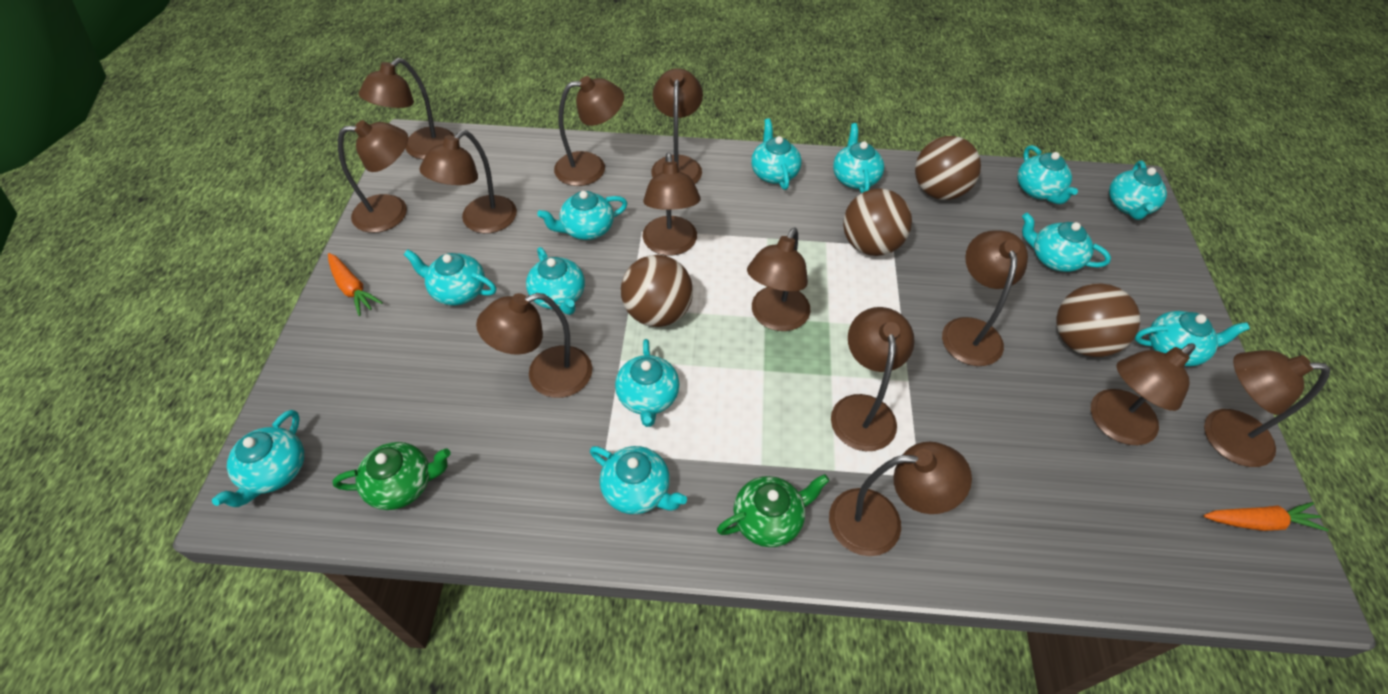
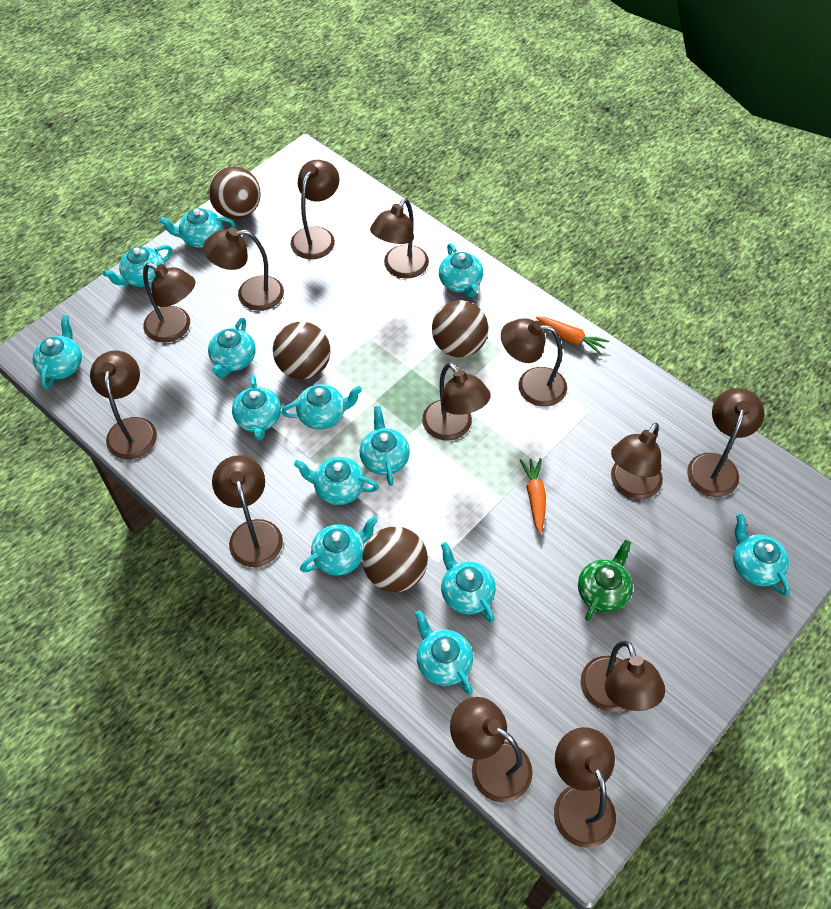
green teapot: [333,442,451,510] [717,474,829,547] = 2 -> [578,540,633,621] = 1
turquoise teapot: [212,410,304,507] [404,249,496,305] [526,247,585,315] [537,191,627,240] [590,446,687,514] [615,339,680,427] [751,119,802,190] [833,123,884,193] [1017,145,1078,204] [1022,213,1111,272] [1109,160,1167,220] [1135,311,1250,366] = 12 -> [33,315,82,388] [103,245,173,287] [159,208,235,248] [208,318,256,378] [232,375,281,440] [281,384,362,429] [294,457,379,505] [300,516,378,576] [360,406,410,486] [415,610,473,694] [439,243,483,298] [441,542,496,622] [733,513,790,596] = 13

